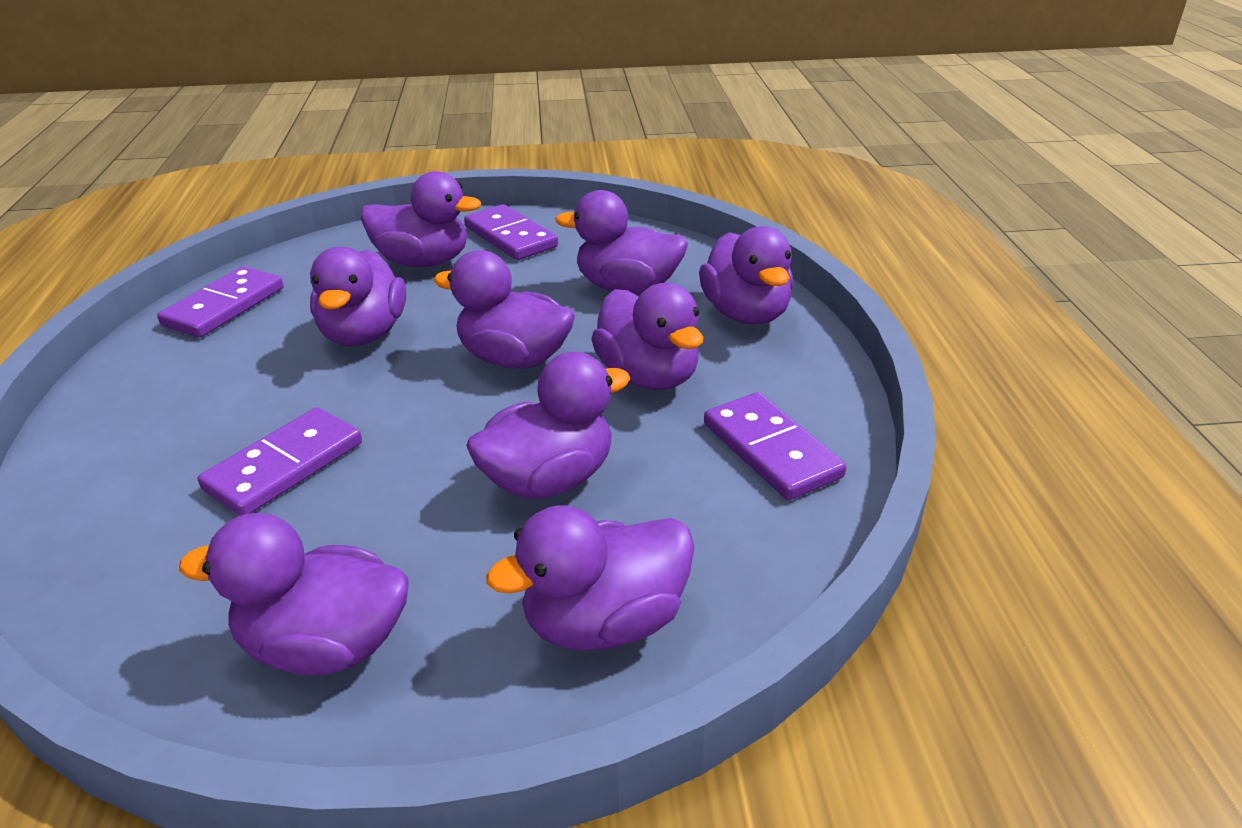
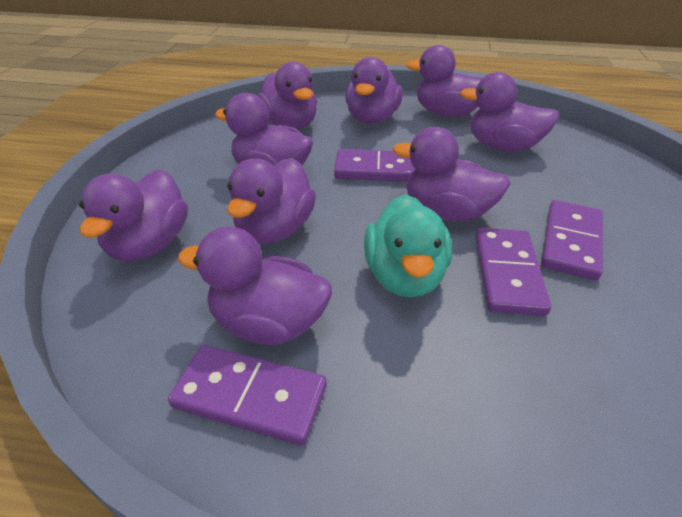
turquoise duck: none = 0 -> [364,194,452,298] = 1

